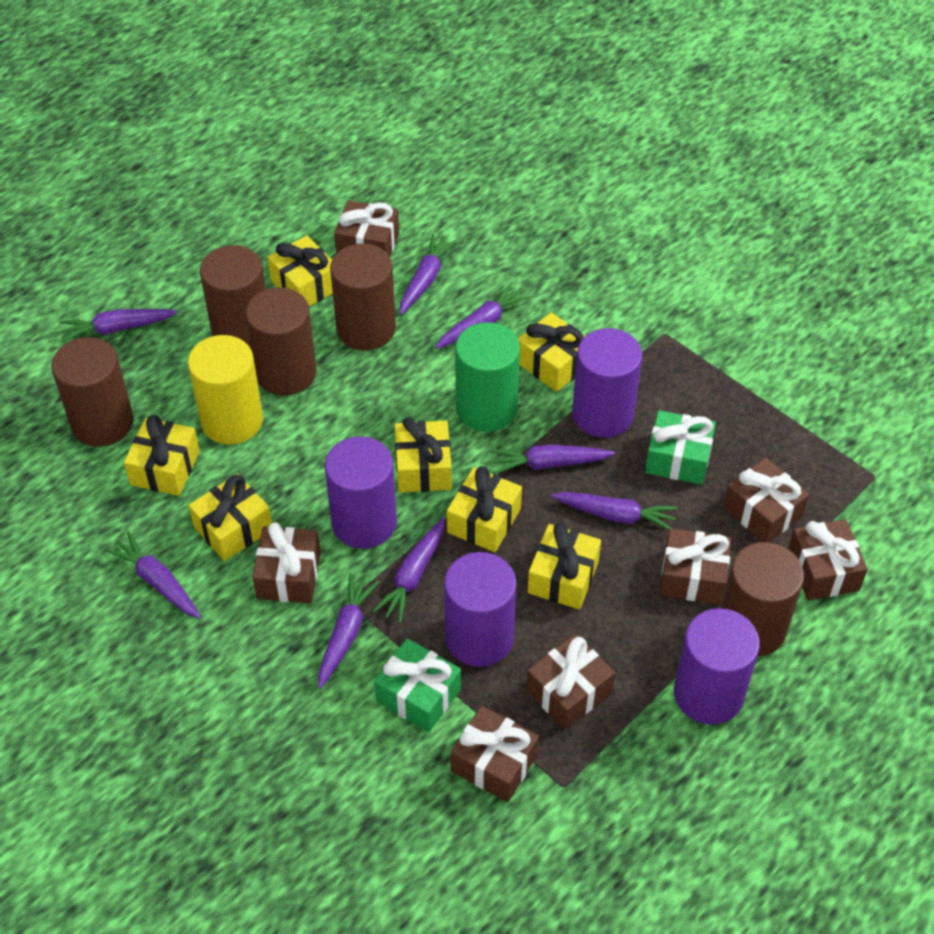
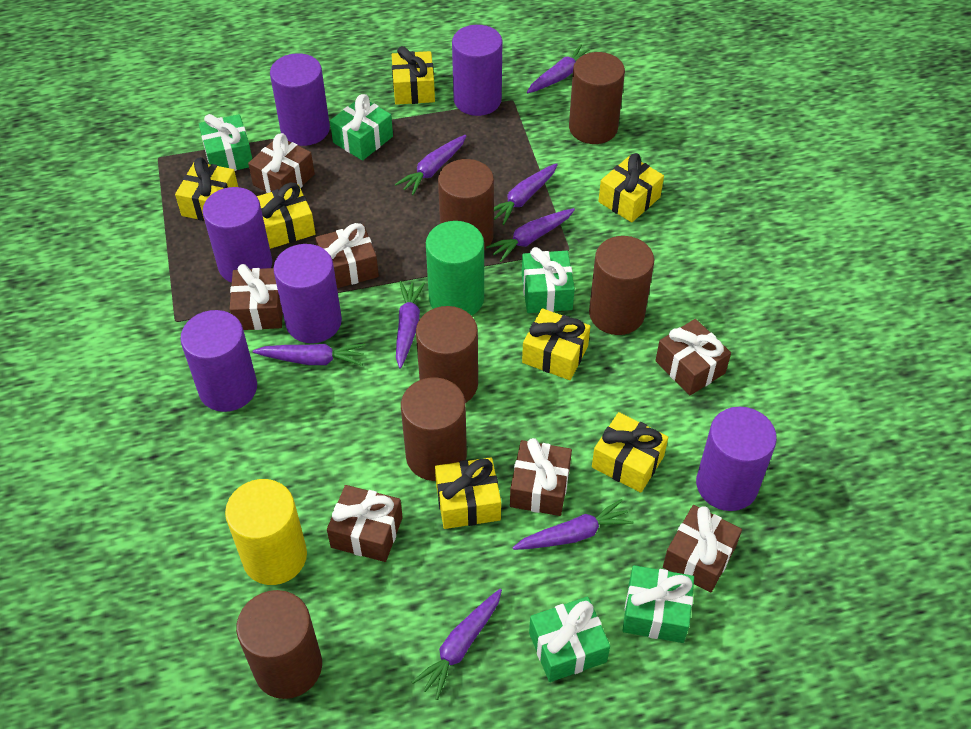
brown cylinder: [51,337,134,447] [200,245,266,349] [245,287,316,396] [330,244,396,351] [721,542,804,657] = 5 -> [236,590,322,699] [401,377,467,481] [416,306,478,403] [438,159,494,250] [569,52,625,144] [589,236,654,335] = 6
green gift: [374,638,461,732] [645,410,716,485] = 2 -> [199,114,252,171] [330,94,393,161] [522,247,575,313] [529,597,610,682] [622,565,694,643] = 5
purple cylinder: [325,436,397,549] [444,552,517,667] [572,328,642,438] [674,608,760,725] = 4 -> [180,310,257,412] [203,187,272,283] [270,53,330,146] [274,244,342,343] [452,25,502,116] [696,407,777,511] = 6

